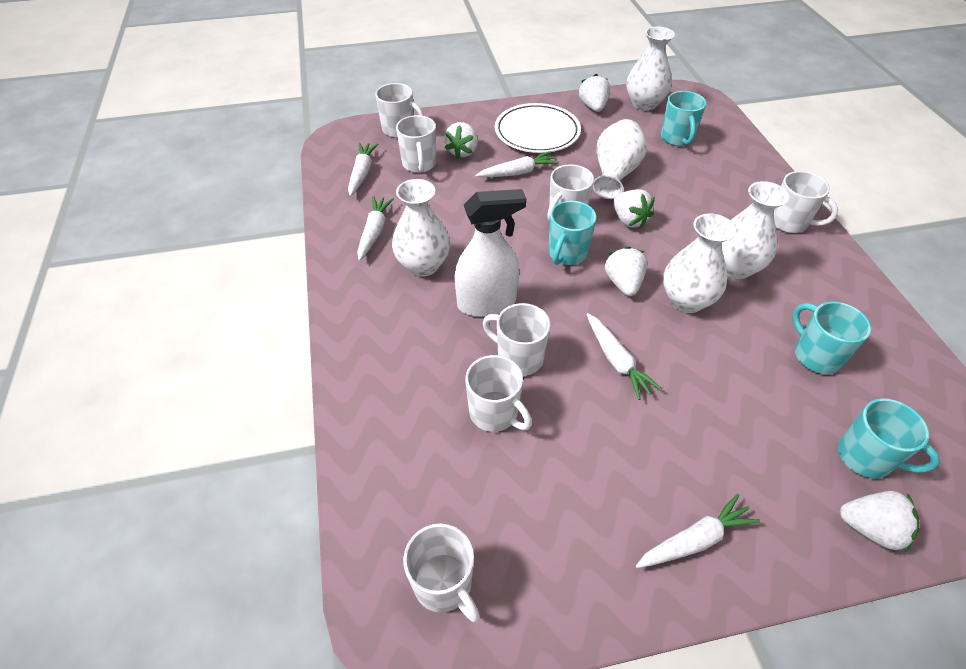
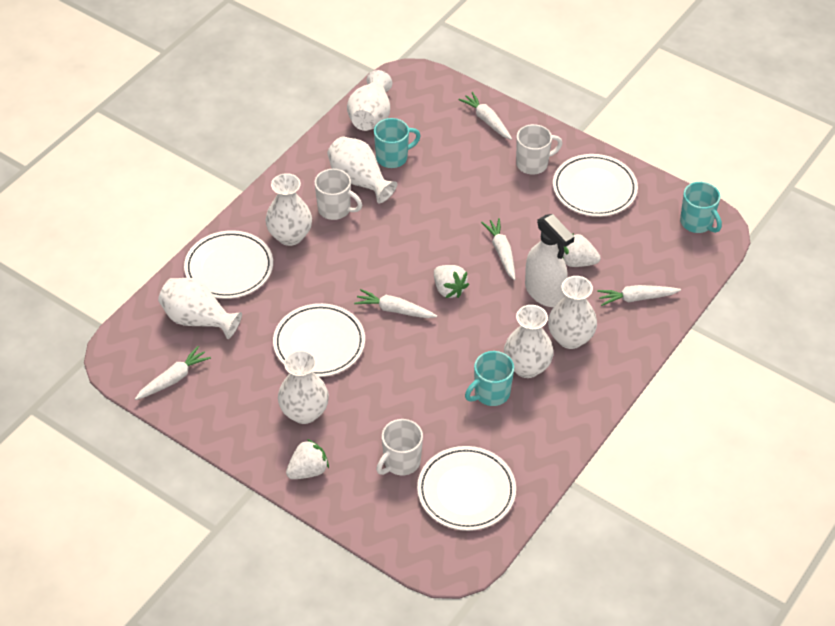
turquoise mug: [548,201,596,265] [661,91,706,146] [792,302,871,374] [838,398,940,478] = 4 -> [374,118,421,168] [465,351,514,406] [680,182,722,233] = 3
white mug: [375,83,424,138] [396,115,436,173] [403,524,480,622] [465,355,532,432] [483,303,551,376] [547,164,594,221] [773,171,838,233] = 7 -> [314,169,362,220] [376,419,423,476] [516,124,563,175] = 3
white plate: [495,103,581,153] = 1 -> [184,230,273,299] [273,303,365,377] [417,446,516,531] [553,154,638,217] = 4
white strawberry: [444,122,478,159] [579,74,610,112] [605,246,648,296] [613,189,655,228] [840,491,919,551] = 5 -> [286,439,329,479] [434,265,469,298] [563,233,601,267] = 3
white vase: [392,179,450,276] [593,119,647,199] [627,26,675,111] [663,214,736,313] [721,181,789,279] = 5 -> [158,278,242,339] [266,173,312,246] [278,350,329,424] [327,136,397,203] [347,70,392,131] [504,305,554,378] [548,276,597,349] = 7

